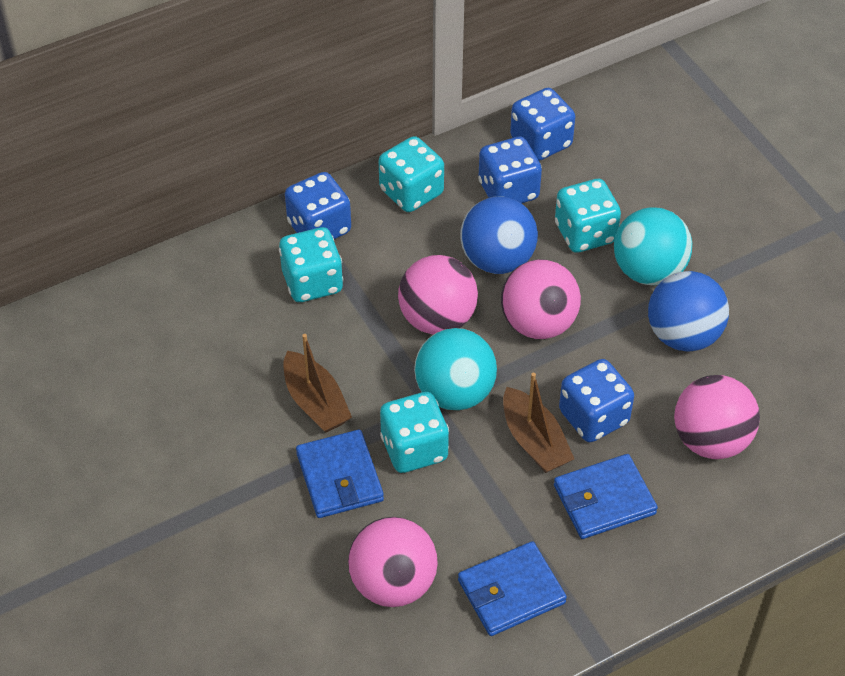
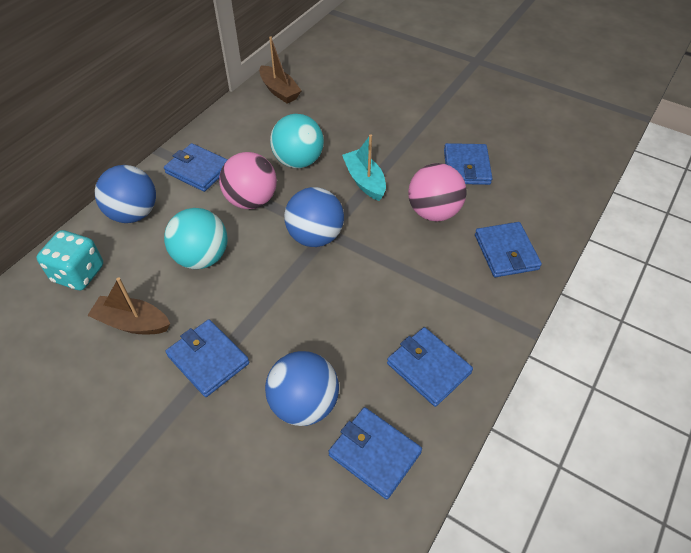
blue ball: [460,196,538,274] [648,271,729,352] = 2 -> [95,165,156,223] [265,351,339,426] [284,187,344,247] = 3
blue dice: [285,172,351,239] [478,136,542,203] [510,88,576,161] [559,359,634,442] = 4 -> none = 0
blue wallet: [296,430,384,518] [458,541,567,636] [554,454,658,539] = 3 -> [164,143,228,192] [165,319,249,397] [328,407,422,499] [387,327,473,407] [444,143,493,185] [475,222,542,277] = 6
pink ball: [348,517,438,607] [398,255,478,335] [501,259,581,339] [674,375,760,459] = 4 -> [219,152,277,209] [408,163,467,221] = 2
turquoise boat: none = 0 -> [342,135,386,201] = 1
turquoise dice: [279,227,343,302] [379,136,444,212] [380,392,449,473] [555,179,621,253] = 4 -> [36,230,103,290] = 1

